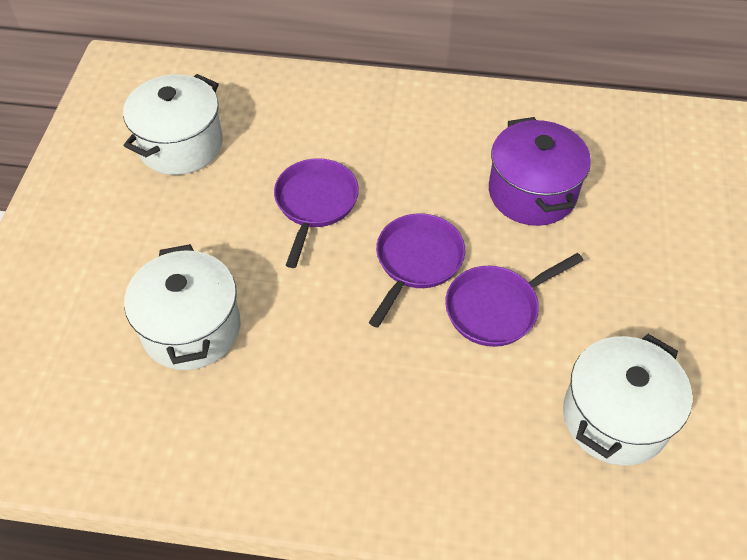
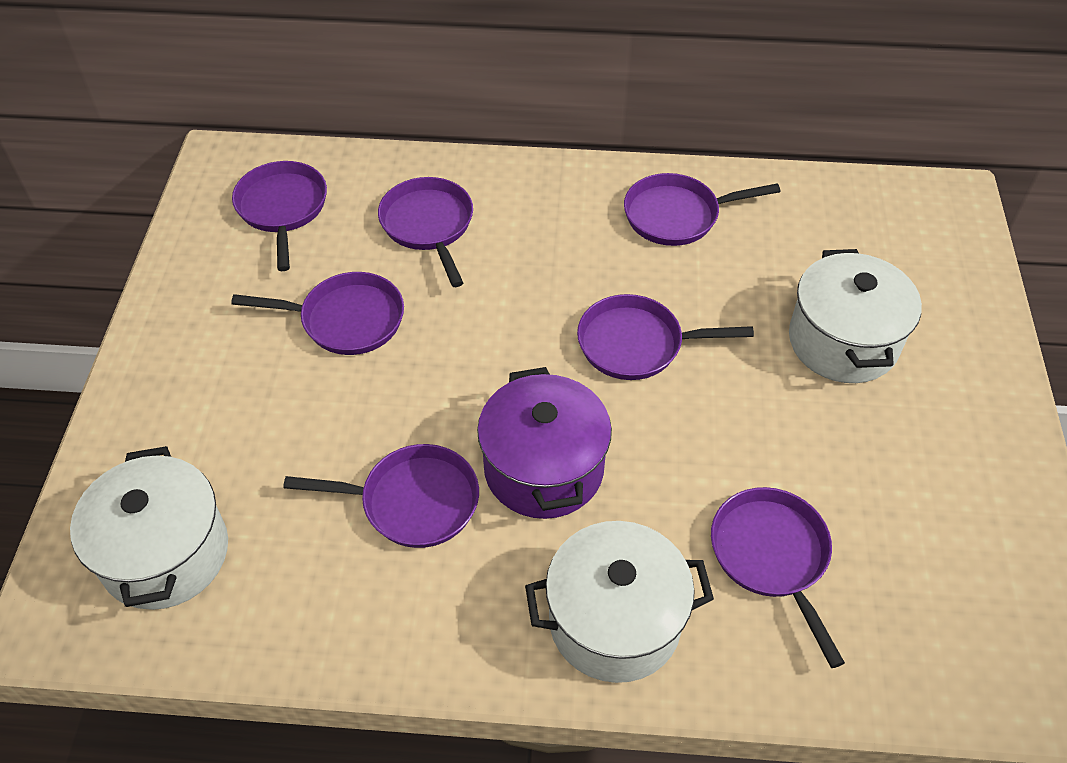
purple pan: [274,158,359,268] [369,213,465,328] [445,253,584,347] = 3 -> [231,272,404,355] [232,161,327,271] [283,444,479,548] [378,177,473,287] [577,294,754,380] [624,173,780,246] [711,487,845,668] = 7

